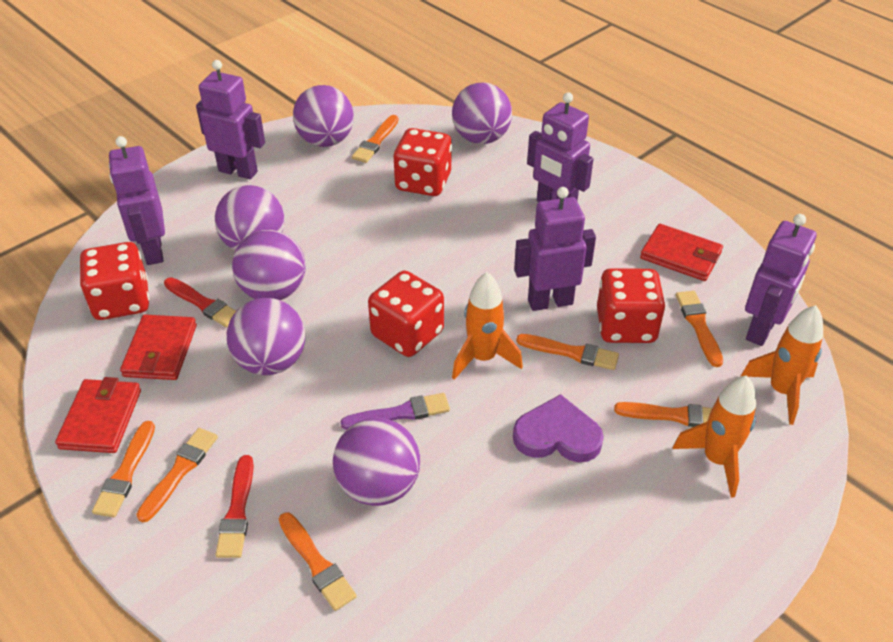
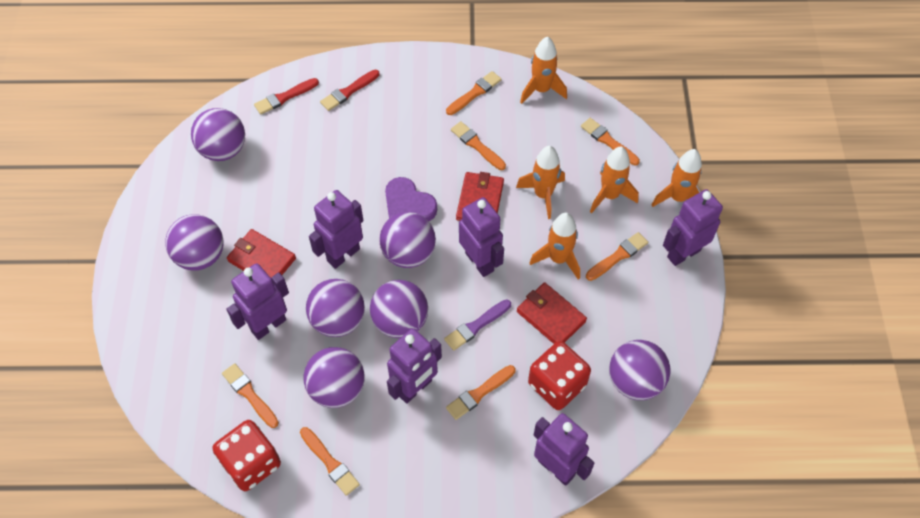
orange rocket: [452,272,523,380] [672,375,756,498] [741,305,823,425] = 3 -> [516,146,565,219] [520,36,567,104] [530,213,580,280] [590,146,639,213] [652,149,702,207] = 5
purple ball: [215,185,285,250] [227,298,305,375] [232,230,306,300] [293,85,354,147] [333,418,420,506] [452,82,512,144] = 6 -> [165,214,223,271] [191,108,245,161] [304,347,365,408] [306,279,365,337] [370,280,428,338] [379,212,436,268] [609,340,670,400] = 7
purple robot: [109,136,165,265] [196,60,265,179] [514,187,596,311] [527,92,594,202] [745,214,817,346] = 5 -> [226,263,289,340] [309,190,363,269] [387,328,442,404] [459,197,504,277] [534,413,594,486] [663,189,723,266] = 6
red dice: [79,242,150,320] [368,270,444,357] [393,128,452,196] [597,268,666,343] = 4 -> [212,420,281,491] [528,341,591,410] = 2

